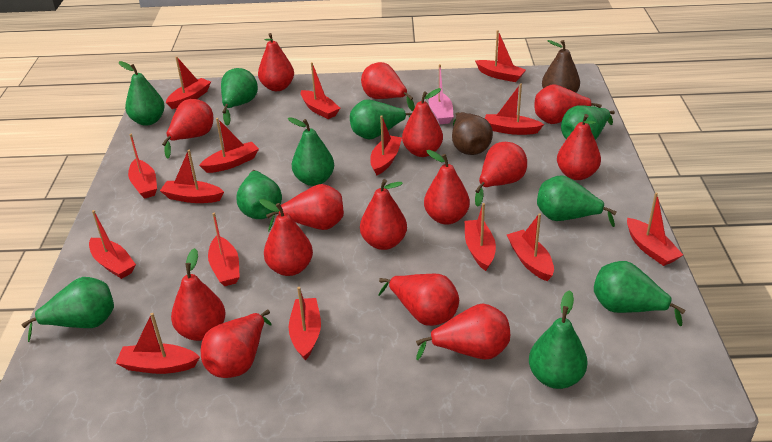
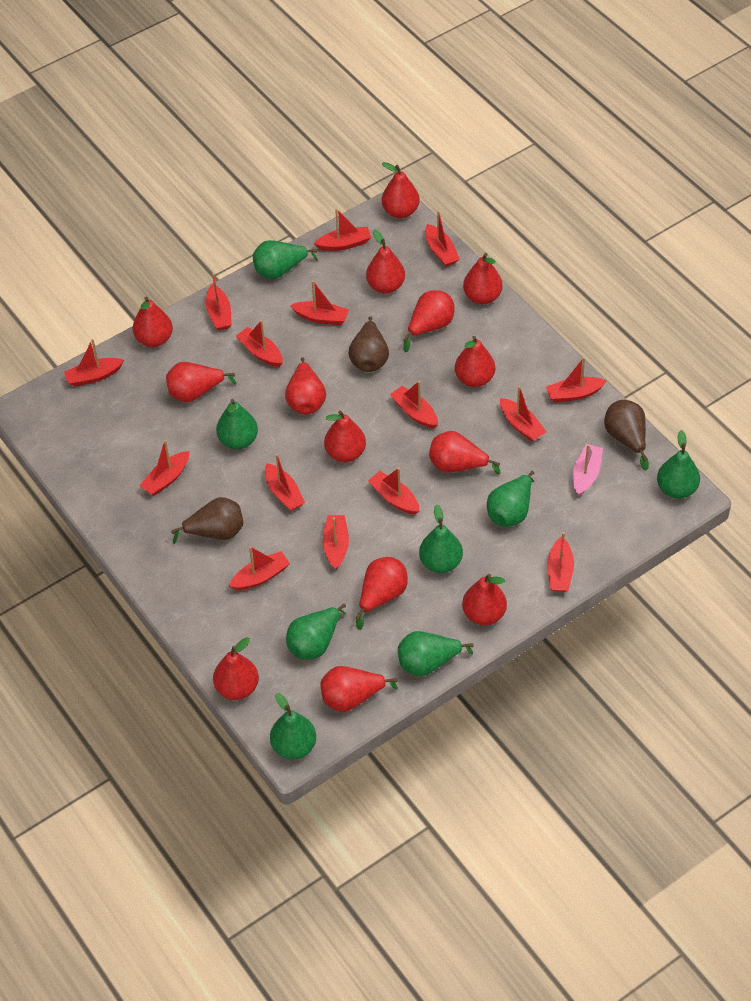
brown pear: [452,112,493,155] [542,40,580,93] = 2 -> [171,497,243,544] [348,316,389,372] [604,400,649,470] = 3
green pear: [21,277,114,342] [119,61,165,126] [221,68,258,126] [236,170,282,219] [288,117,334,186] [350,99,412,140] [529,290,588,389] [537,175,617,227] [561,105,615,140] [594,261,685,326] = 10 -> [216,399,258,449] [253,240,318,279] [270,693,316,759] [286,604,346,659] [398,631,474,676] [419,504,463,573] [487,471,534,527] [657,430,700,499] = 8
red pear: [162,99,213,159] [171,248,226,341] [201,310,272,378] [258,33,294,91] [259,199,313,276] [266,184,344,232] [360,179,407,250] [361,62,415,111] [378,274,459,326] [402,88,443,157] [416,304,510,360] [424,150,470,225] [475,142,527,207] [535,84,602,124] [557,114,601,180] = 15 -> [133,296,173,347] [166,362,236,402] [213,637,259,700] [285,357,326,414] [320,666,398,712] [324,411,366,462] [356,557,408,630] [366,230,405,294] [382,162,420,218] [403,290,455,352] [429,431,500,475] [455,336,495,387] [462,574,507,625] [463,253,503,304] = 14

